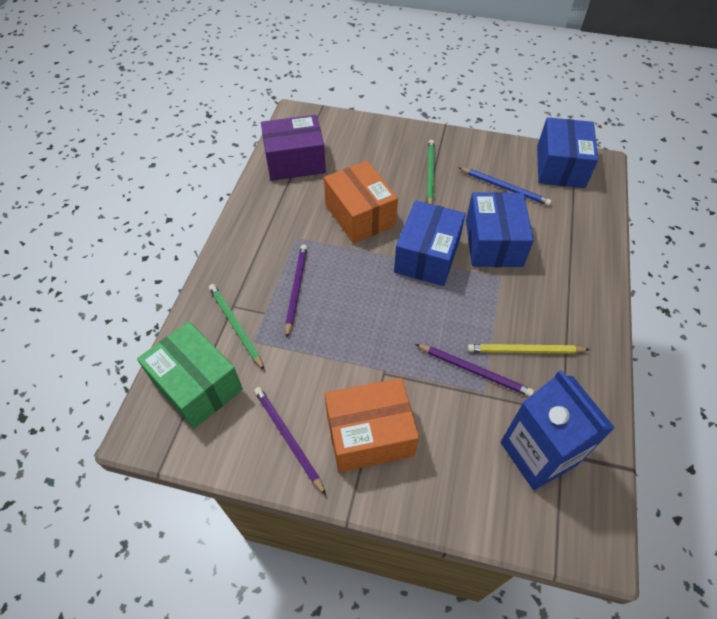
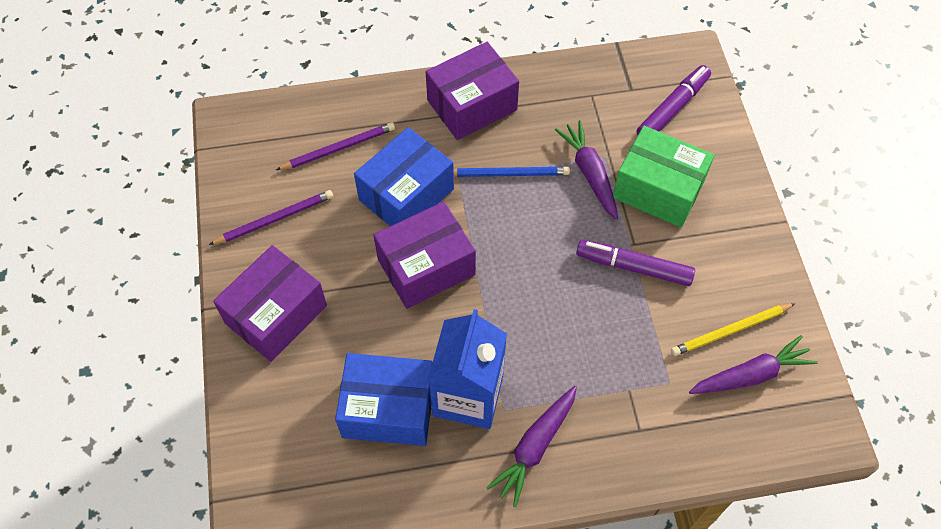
blue box: [394,200,466,286] [466,192,534,267] [537,117,598,188] = 3 -> [335,353,432,446] [354,127,454,226] = 2
green pencil: [209,284,265,370] [427,140,434,204] = 2 -> none = 0
orange box: [324,161,398,244] [325,378,419,472] = 2 -> none = 0
purple box: [261,115,326,181] = 1 -> [213,245,327,362] [373,202,476,309] [426,42,519,140] = 3
purple carrot: none = 0 -> [486,386,577,507] [555,120,618,220] [689,335,818,394] = 3
purple marker: none = 0 -> [576,240,695,286] [637,65,711,135] = 2
purple pencil: [254,387,326,495] [285,245,307,338] [416,344,534,397] = 3 -> [209,190,333,245] [276,122,395,170] = 2

